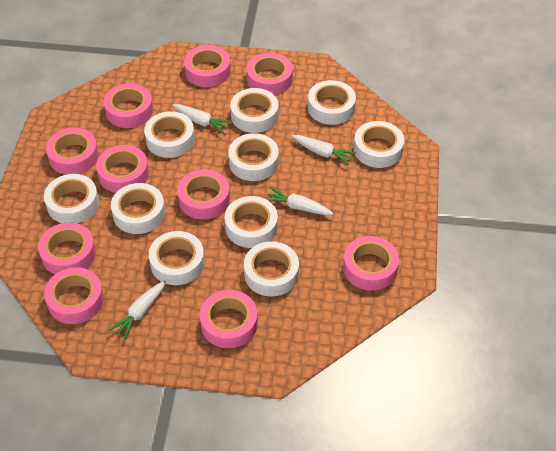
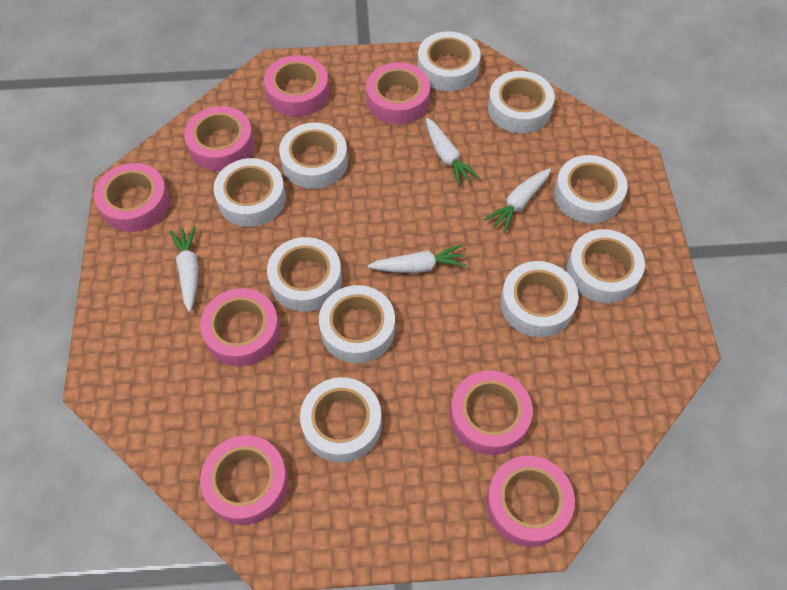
pink tape: [38,222,96,274] [44,267,104,324] [46,128,99,175] [96,145,149,193] [103,83,153,128] [177,169,230,219] [184,45,231,87] [200,290,258,348] [246,53,293,95] [343,236,399,291] = 10 -> [94,163,170,232] [184,106,254,171] [200,288,280,367] [200,435,288,525] [264,55,329,117] [366,62,430,124] [450,370,533,455] [486,456,575,547] = 8

